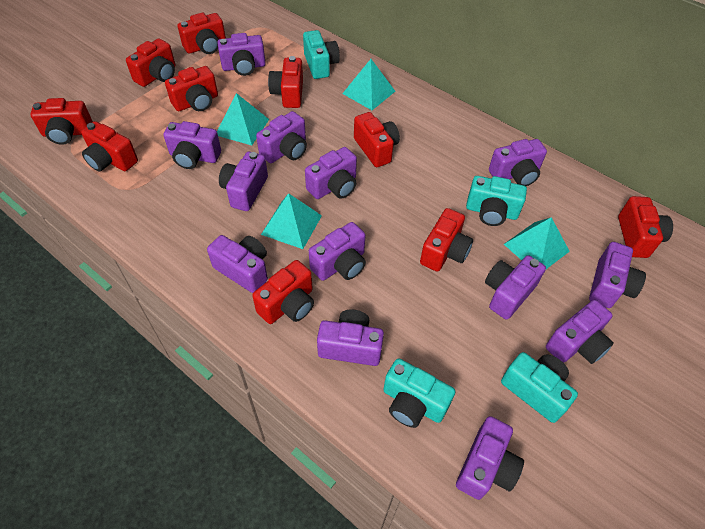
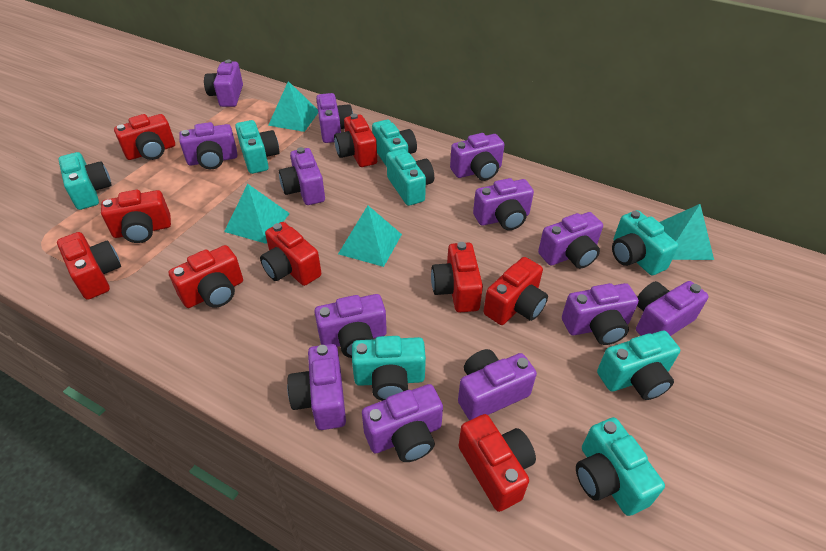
red camera: [30,98,93,145] [81,121,138,172] [126,39,175,87] [165,66,218,111] [178,13,226,54] [252,260,314,324] [268,56,303,108] [354,112,400,167] [420,208,473,272] [618,196,673,258] = 10 -> [57,232,121,300] [101,190,171,243] [114,114,175,160] [169,245,243,308] [260,222,321,286] [334,114,377,167] [431,242,483,313] [458,414,536,512] [483,257,548,325] = 9
turquoise camera: [303,30,340,79] [383,358,456,428] [466,176,527,226] [501,352,578,423] = 4 -> [58,152,112,210] [235,120,280,174] [352,336,426,401] [372,120,417,167] [386,149,434,206] [576,417,665,516] [597,331,680,400] [612,210,678,275] = 8

